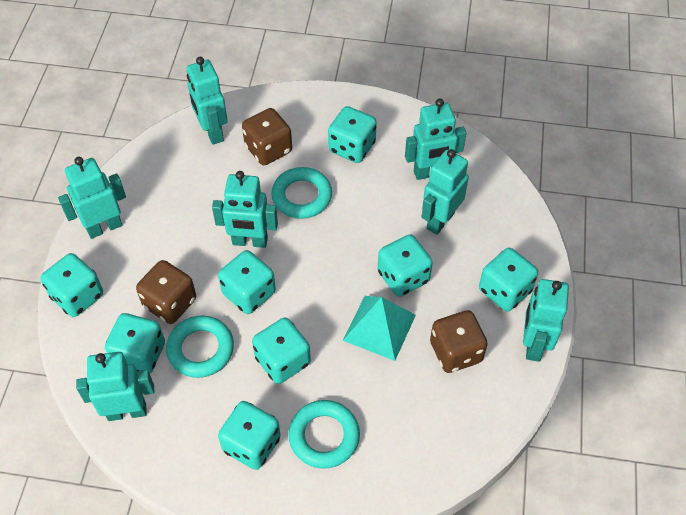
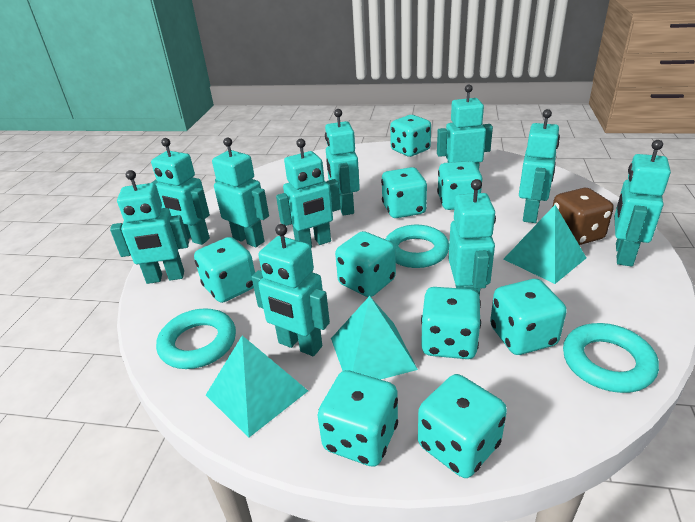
brown dice: [136,260,196,324] [242,108,292,165] [430,310,488,373] = 3 -> [553,188,614,245] = 1
turquoise dice: [41,253,103,317] [105,313,165,374] [218,250,276,314] [218,401,281,470] [252,318,311,384] [328,106,377,163] [378,235,433,297] [479,248,538,311] = 8 -> [194,237,255,303] [317,370,398,467] [335,231,396,297] [381,167,427,218] [390,115,431,157] [418,374,507,478] [421,287,481,359] [437,161,482,210] [490,279,567,355] = 9
turquoise pyramid: [343,296,416,361] = 1 -> [206,335,308,438] [331,296,418,380] [504,205,586,284] = 3
turquoise robot: [58,157,126,239] [76,352,154,421] [187,57,228,145] [212,171,278,248] [405,99,466,180] [422,149,469,235] [523,279,569,362] = 7 -> [110,170,189,284] [151,138,210,245] [212,138,269,247] [252,224,330,356] [276,139,341,248] [325,109,360,216] [437,85,493,169] [448,179,496,297] [519,109,560,223] [614,140,671,267] = 10

